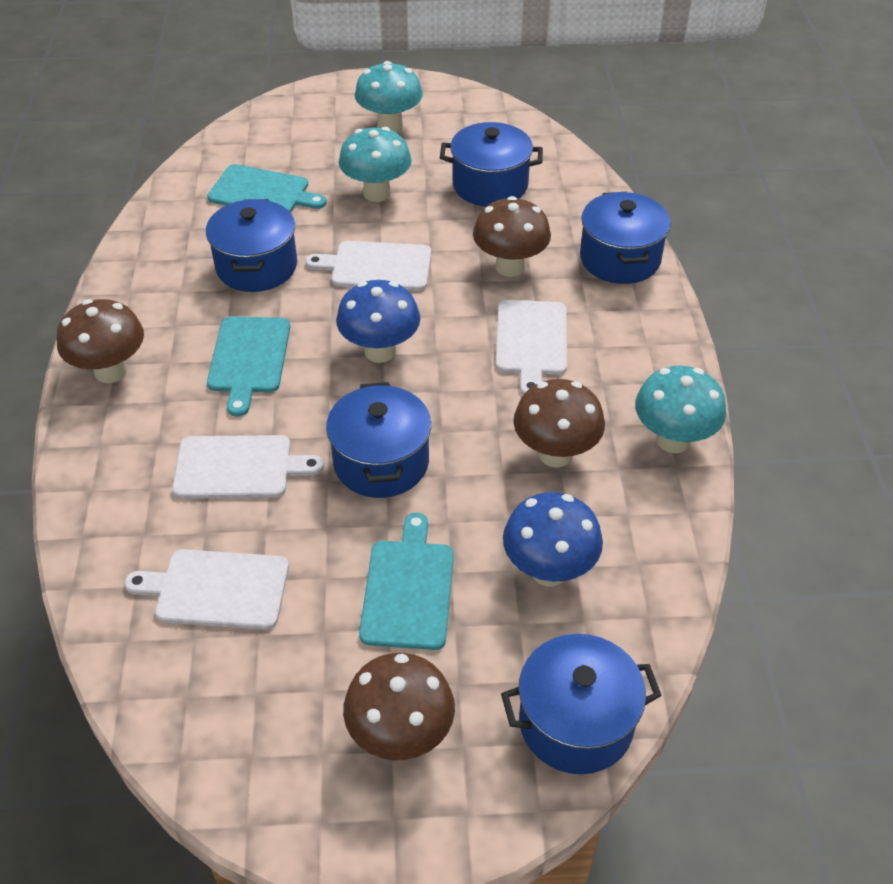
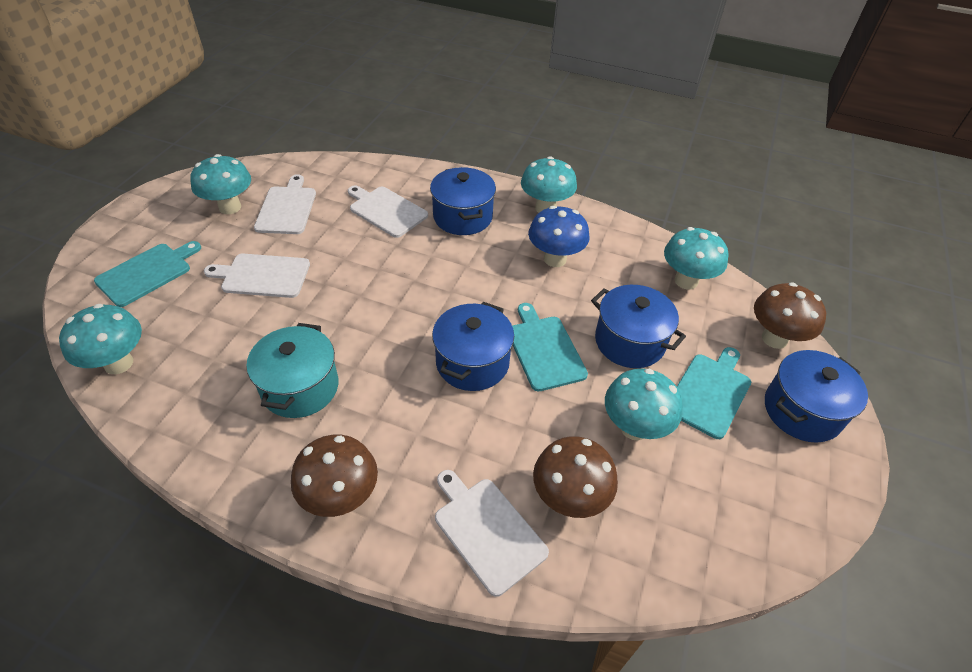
blue mushroom: [336,280,420,363] [503,492,603,586] = 2 -> [528,206,589,267] = 1
blue pot: [206,199,297,292] [326,382,431,498] [440,122,543,207] [501,634,662,774] [580,192,671,284] = 5 -> [430,167,496,235] [432,302,514,391] [591,285,686,368] [765,350,868,443] = 4
brown mushroom: [57,299,144,383] [343,653,455,760] [473,196,551,277] [513,379,605,467] = 4 -> [291,435,378,517] [533,436,618,518] [754,282,826,349] = 3
turquoise mushroom: [339,127,412,202] [355,61,423,133] [635,366,726,453] = 3 -> [59,304,142,374] [190,154,251,214] [521,156,577,213] [605,369,683,441] [664,227,728,290] = 5
turquoise pot: none = 0 -> [247,323,339,418] = 1

